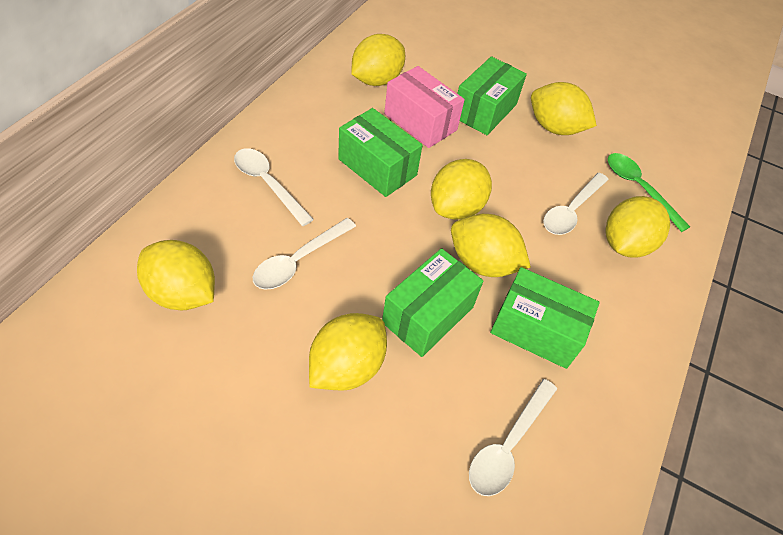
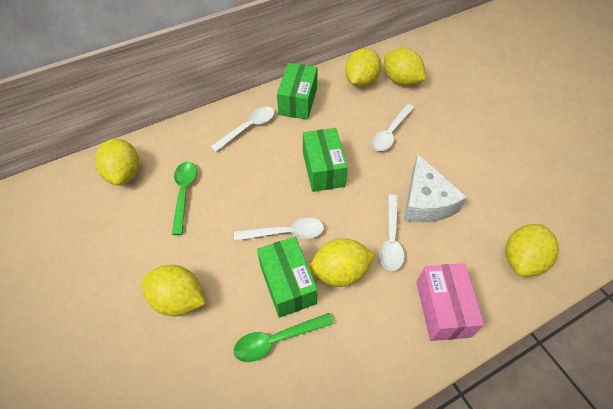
green box: [338,108,423,197] [382,248,483,357] [457,56,527,135] [490,267,600,369] = 4 -> [257,237,318,318] [277,63,318,120] [303,128,348,192] = 3
green spoon: [608,153,690,232] = 1 -> [172,162,197,235] [234,313,334,362] = 2
white cheese: none = 0 -> [404,155,467,222] = 1
yellow lemon: [137,240,215,311] [309,313,387,391] [351,34,405,86] [431,159,492,220] [451,214,531,277] [531,82,597,135] [606,196,670,258] = 7 -> [95,138,139,185] [142,265,205,316] [309,238,376,287] [345,48,381,87] [384,48,426,86] [505,224,559,277] = 6

